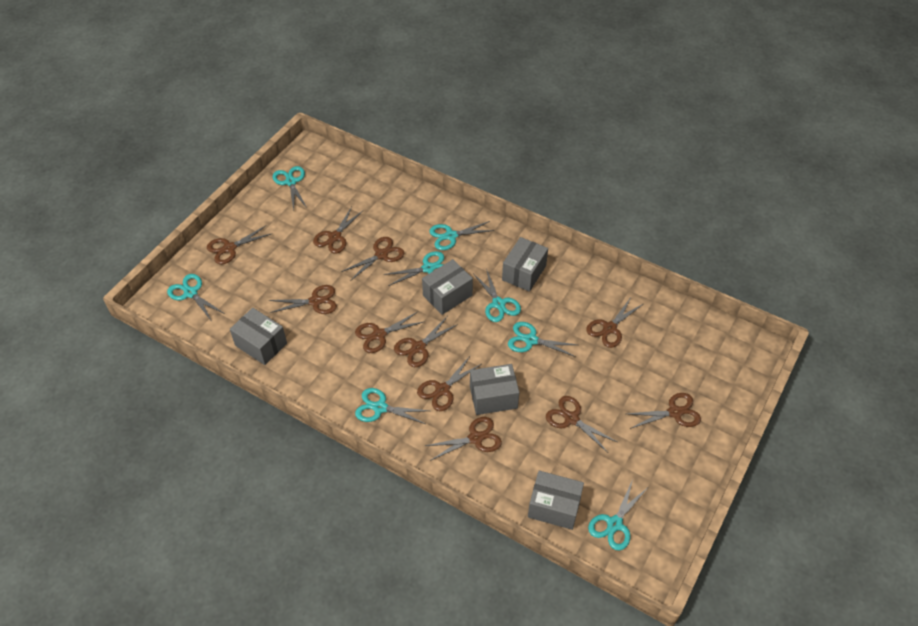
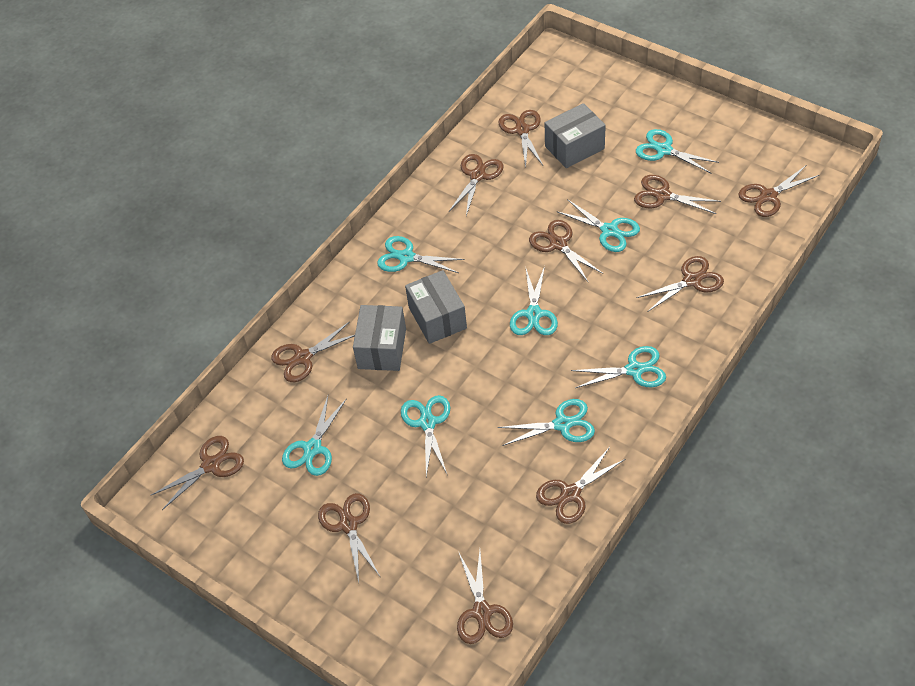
grey box: [230,308,287,365] [422,259,473,315] [470,364,519,415] [502,237,548,292] [528,471,584,530] = 5 -> [353,305,406,371] [405,270,467,344] [545,103,606,168] = 3

